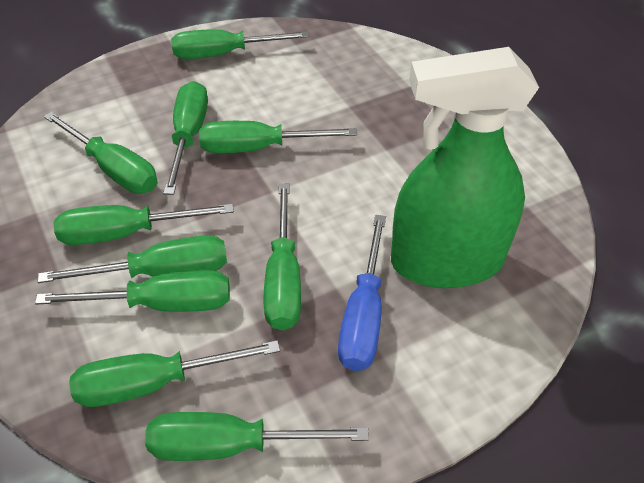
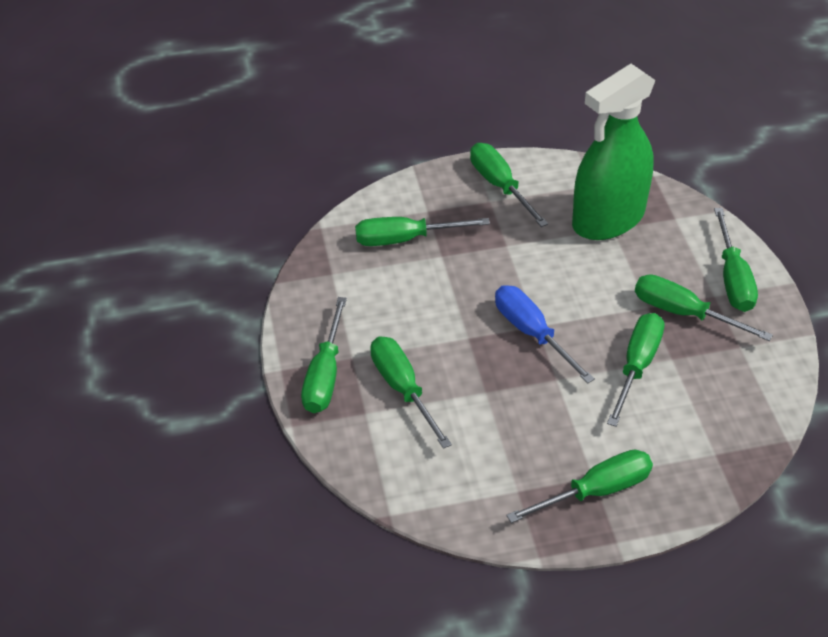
green screwdriver: [35,270,230,312] [38,235,227,283] [43,112,158,194] [54,204,234,245] [69,340,280,407] [145,412,369,461] [163,81,208,195] [171,29,309,59] [199,121,357,153] [264,184,301,330] = 10 -> [301,297,347,413] [355,217,490,246] [370,336,452,449] [470,143,548,227] [506,449,653,523] [607,313,664,427] [635,274,773,341] [714,208,758,312] = 8

